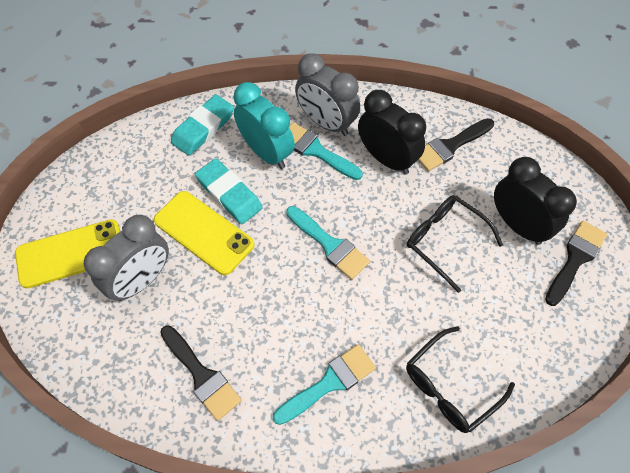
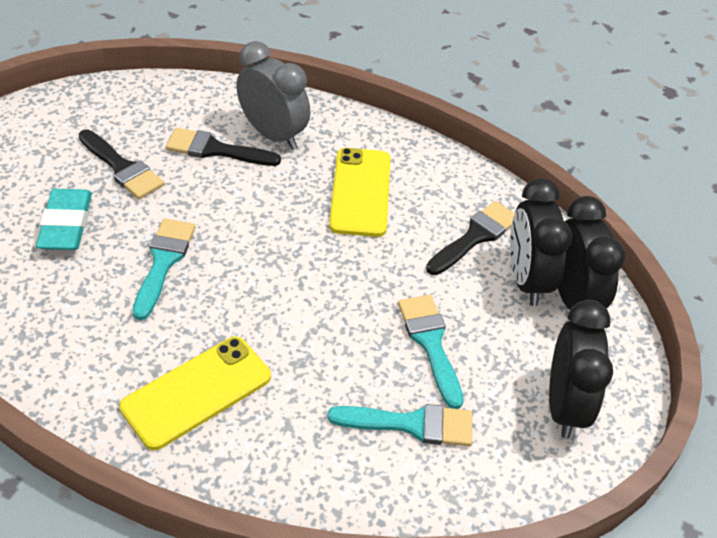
black clock: [358,90,426,174] [494,157,577,245] = 2 -> [510,178,572,306] [549,300,613,439] [558,196,626,310] = 3
black glasses: [406,326,515,433] [407,195,503,293] = 2 -> none = 0
grey clock: [84,215,169,301] [295,53,360,136] = 2 -> [236,41,310,150] = 1
turquoise clock: [234,82,295,169] = 1 -> none = 0
turquoise eraser: [171,94,234,156] [195,158,263,224] = 2 -> [36,189,92,250] = 1

